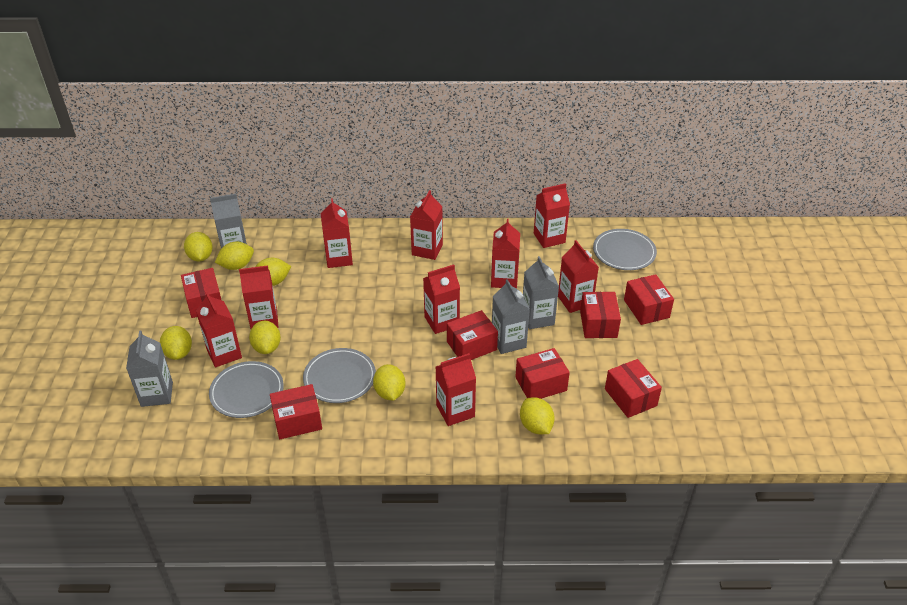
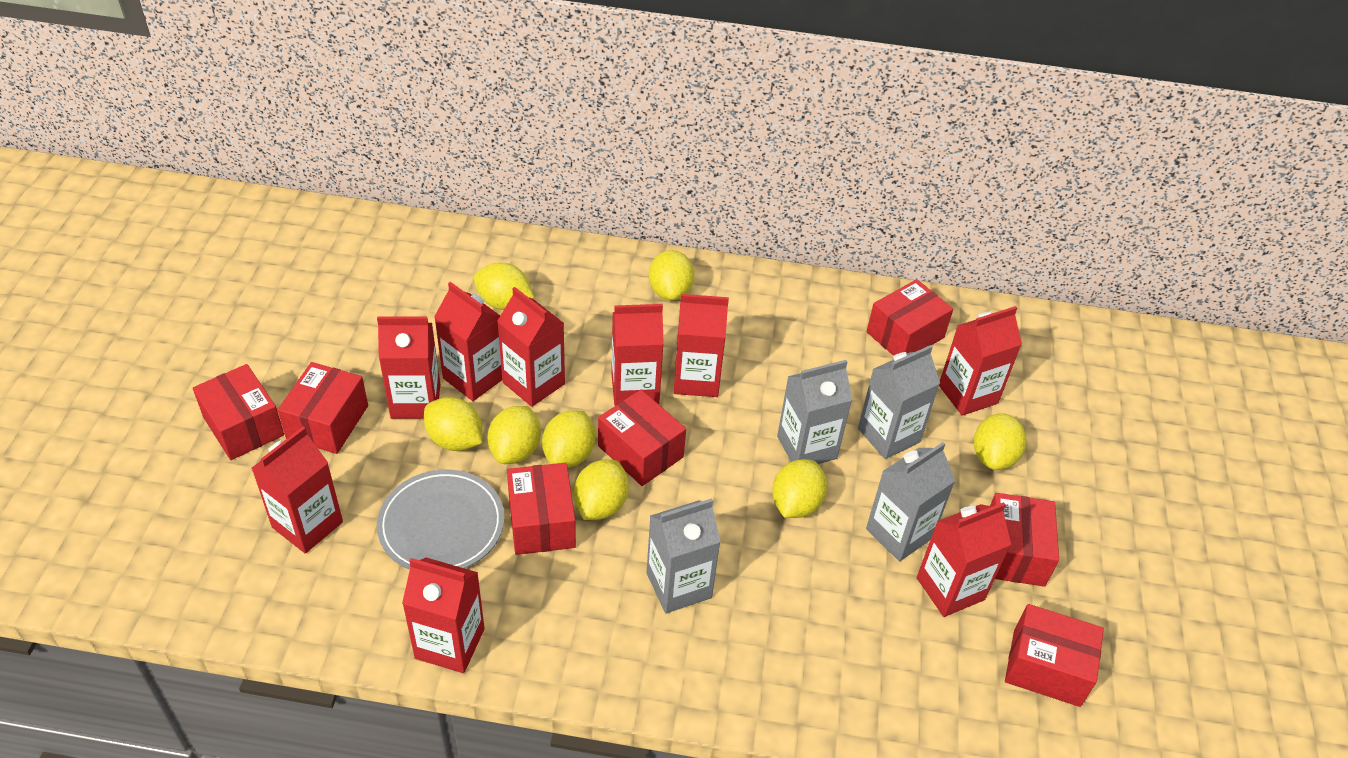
grey plate: [209,361,284,418] [303,348,376,403] [593,229,657,270] = 3 -> [377,469,504,570] = 1
yellow lemon: [160,326,192,360] [184,232,213,262] [215,242,254,270] [249,321,281,354] [255,258,291,286] [373,364,405,401] [520,397,555,434] = 7 -> [424,397,482,451] [474,263,534,310] [487,406,541,464] [542,410,595,468] [574,460,629,520] [649,250,695,301] [772,459,827,518] [974,413,1026,470] = 8

